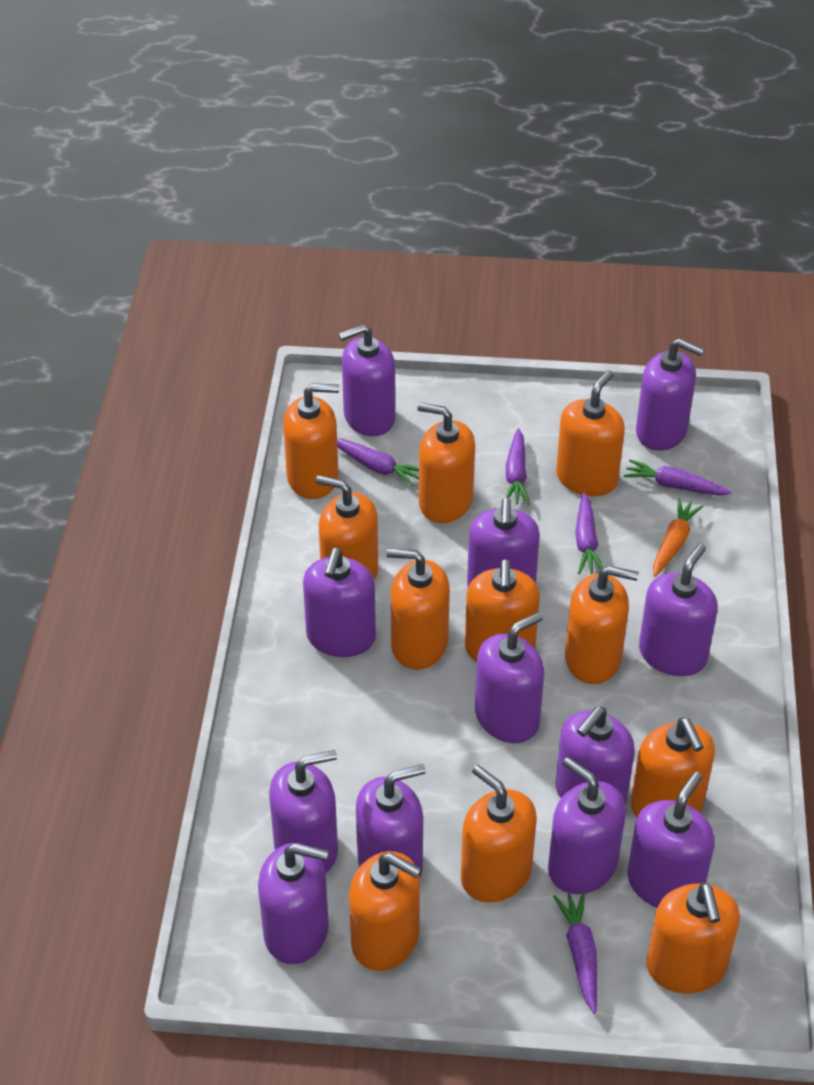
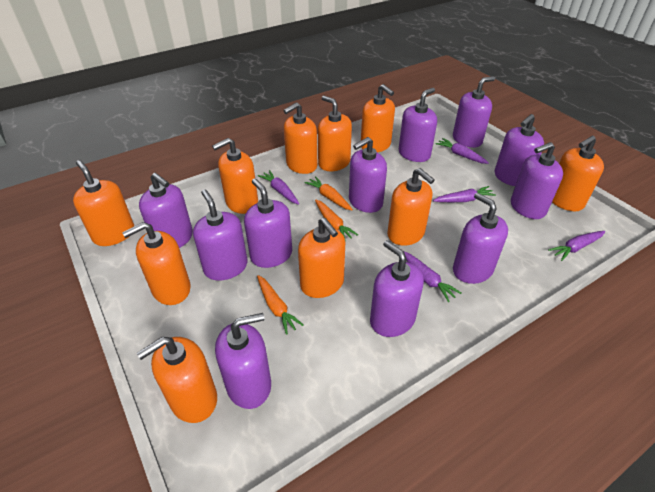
orange carrot: [653,498,703,577] = 1 -> [257,275,304,335] [304,176,353,210] [315,199,358,241] = 3
orange soap dispenser: [283,383,339,499] [316,475,378,581] [349,851,421,971] [386,548,450,670] [417,403,475,523] [461,765,537,903] [465,559,540,662] [556,370,625,496] [565,566,639,684] [631,718,715,817] [646,882,740,994] = 11 -> [73,160,134,246] [122,222,191,305] [137,337,217,423] [212,138,258,214] [283,102,317,174] [298,218,345,298] [318,96,352,171] [361,84,395,152] [387,168,435,246] [552,136,604,211] = 10
purple soap dispenser: [258,843,329,964] [269,750,338,874] [303,548,376,657] [338,324,396,436] [356,764,426,878] [467,498,540,587] [475,612,544,743] [548,757,626,894] [556,707,635,805] [627,772,715,908] [636,338,704,451] [639,543,718,676] = 12 -> [139,173,193,248] [193,189,247,281] [215,313,271,409] [244,178,292,268] [349,137,387,213] [370,240,424,337] [399,88,437,162] [453,77,495,148] [453,193,508,284] [495,114,544,186] [511,142,563,219] = 11

